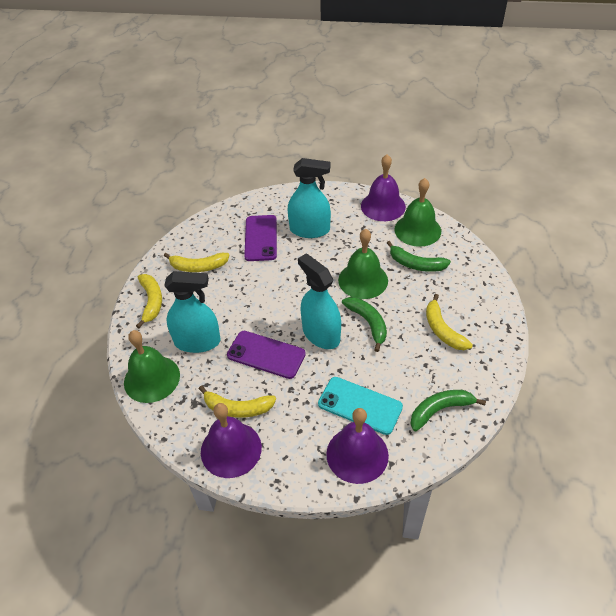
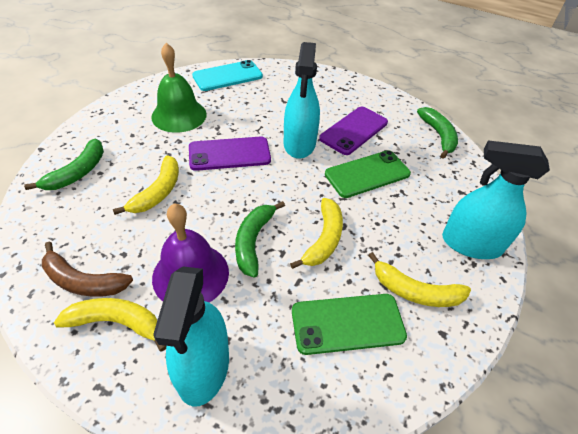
brown banana: none = 0 -> [42,242,133,297] = 1
green bell: [124,330,180,403] [338,229,388,299] [394,178,441,247] = 3 -> [151,43,207,133] = 1
green phone: none = 0 -> [292,294,407,355] [325,150,411,198] = 2
purple bell: [201,403,262,478] [326,408,389,484] [361,154,406,221] = 3 -> [152,203,229,302] = 1

